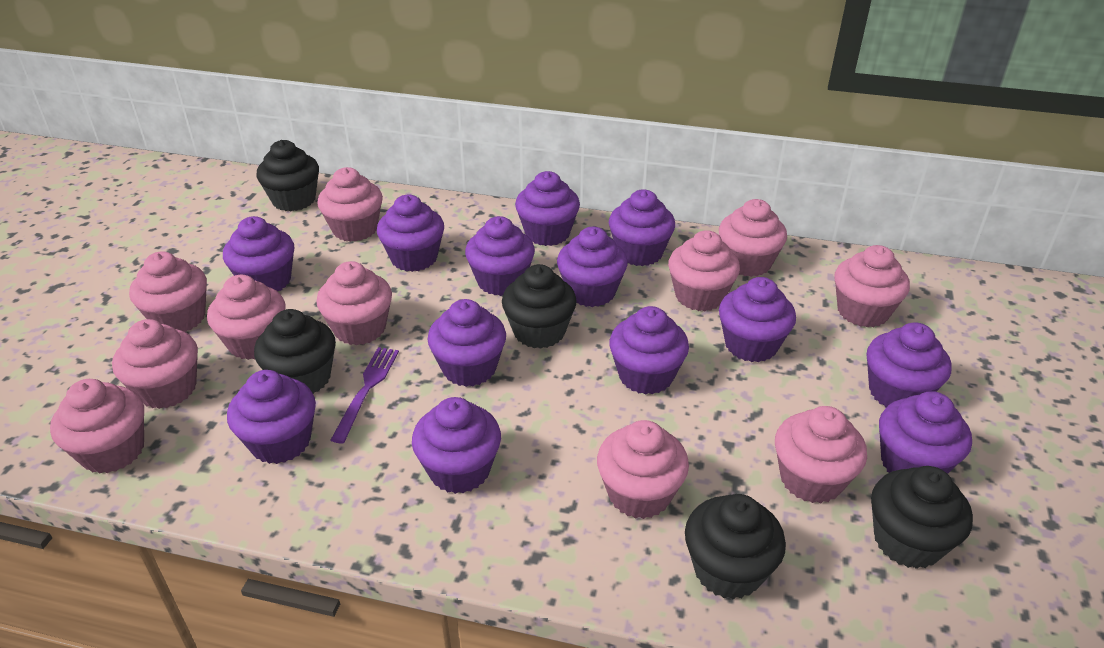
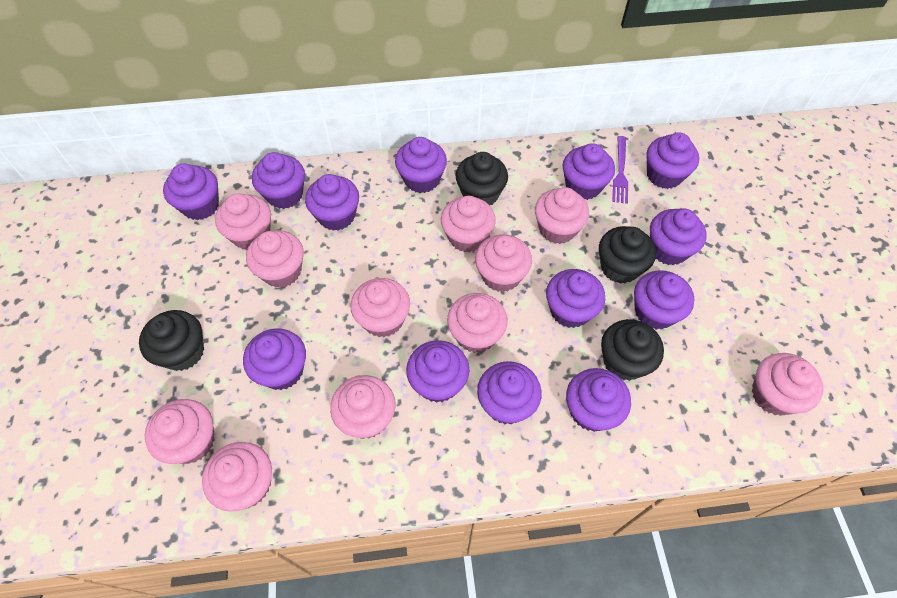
black cupcake: [254,309,336,394] [256,140,319,211] [502,264,577,349] [685,494,786,599] [871,466,973,569] = 5 -> [139,310,204,371] [456,152,508,205] [599,226,656,284] [601,319,664,381] = 4

